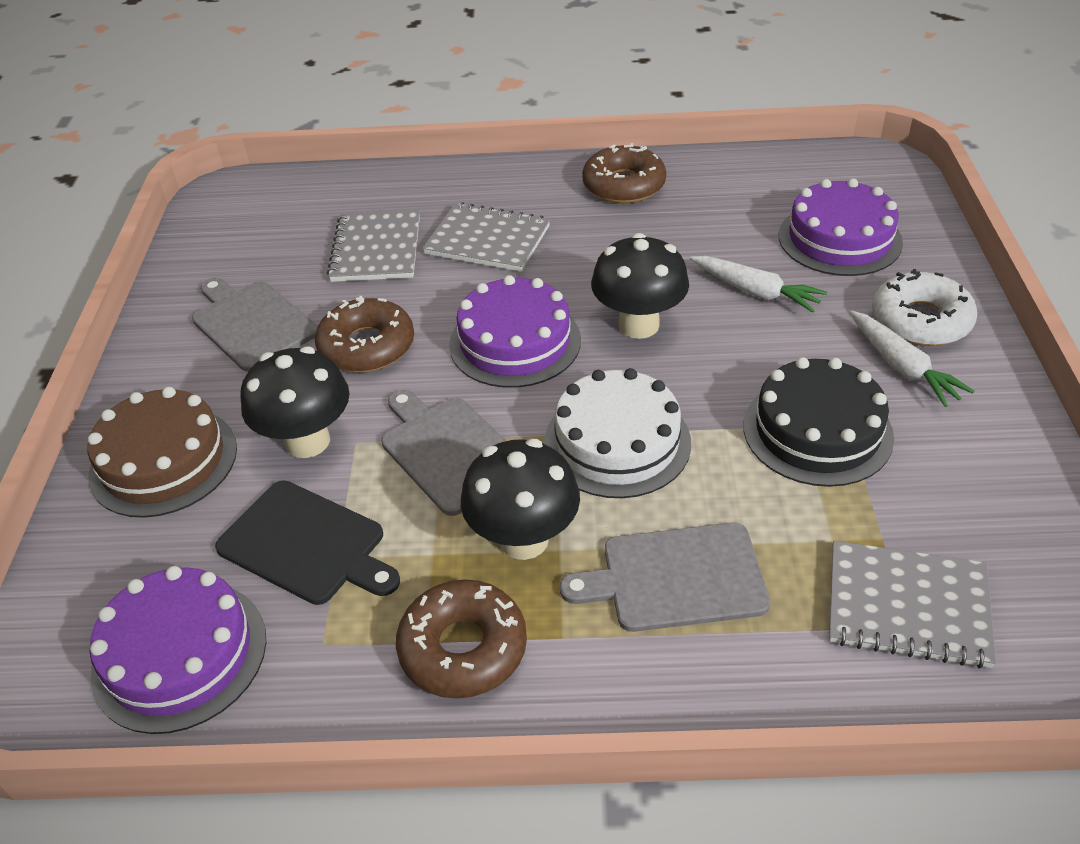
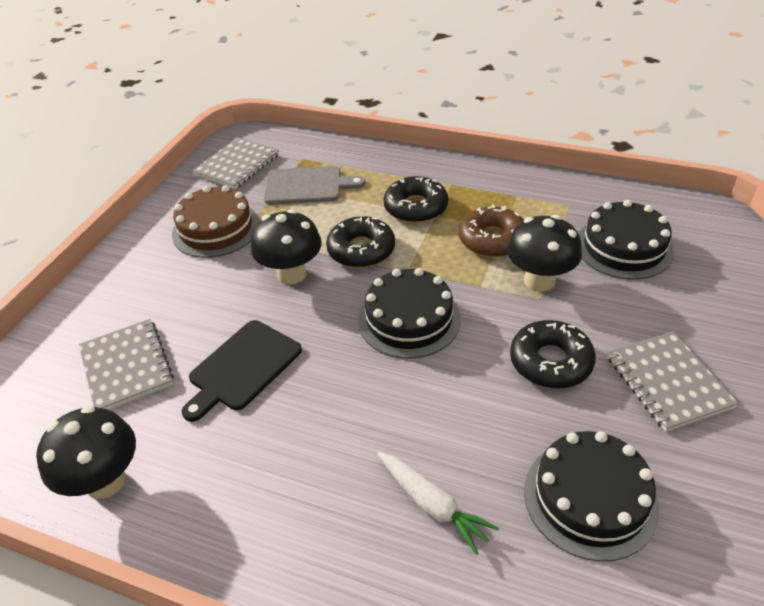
black cake: [743,357,894,487] = 1 -> [358,268,461,358] [524,431,660,562] [578,200,674,280] = 3
black donut: none = 0 -> [326,216,395,268] [383,176,448,223] [510,320,596,388] = 3
brown donut: [315,296,414,372] [396,579,527,699] [582,143,666,203] = 3 -> [459,204,524,258] = 1
grey cutting board: [192,278,318,372] [381,390,506,516] [560,523,770,632] = 3 -> [264,166,365,205] = 1
purple cake: [90,566,266,734] [449,275,581,388] [779,178,903,276] = 3 -> none = 0
white cake: [544,368,691,498] = 1 -> none = 0
white carrot: [690,256,827,313] [850,310,974,407] = 2 -> [377,452,499,555] = 1
white donut: [872,269,977,346] = 1 -> none = 0

